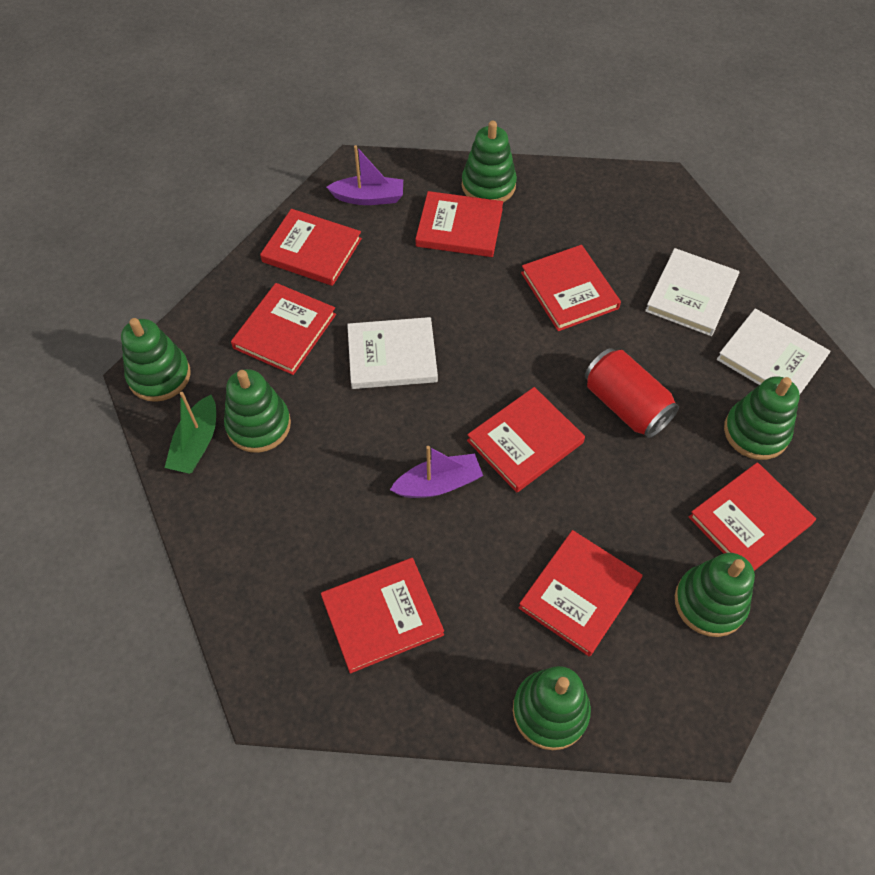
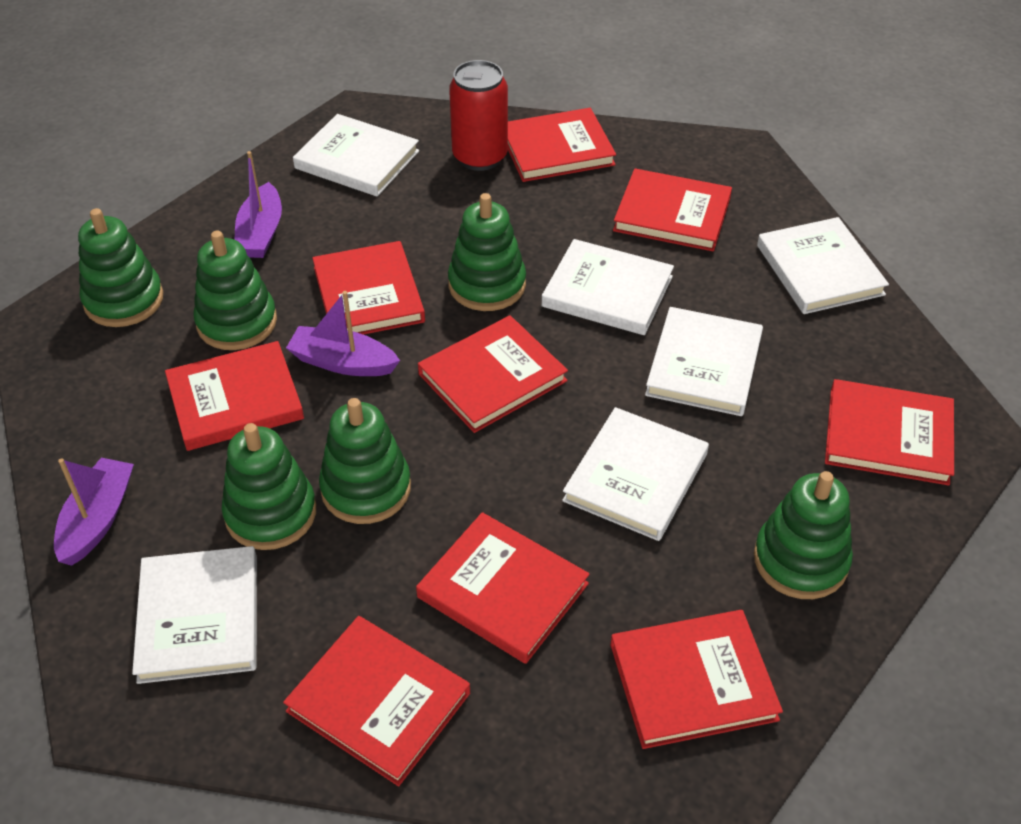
green boat: [165,392,216,474] = 1 -> none = 0
purple boat: [326,145,403,205] [390,446,483,498] = 2 -> [54,458,134,566] [235,151,282,258] [286,291,400,376] = 3
red book: [231,283,336,375] [260,209,362,286] [321,558,444,673] [416,191,503,257] [467,387,585,493] [519,530,643,656] [521,245,621,331] [689,462,816,571] = 8 -> [165,341,304,451] [283,616,470,786] [312,241,425,335] [416,512,590,664] [418,315,568,433] [508,108,616,182] [610,610,783,749] [613,168,732,251] [825,379,954,485] = 9
white book: [347,317,438,389] [645,248,739,336] [717,309,830,394] = 3 -> [132,546,257,684] [293,114,419,197] [541,239,674,335] [562,407,709,541] [645,307,763,416] [757,217,889,314] = 6

